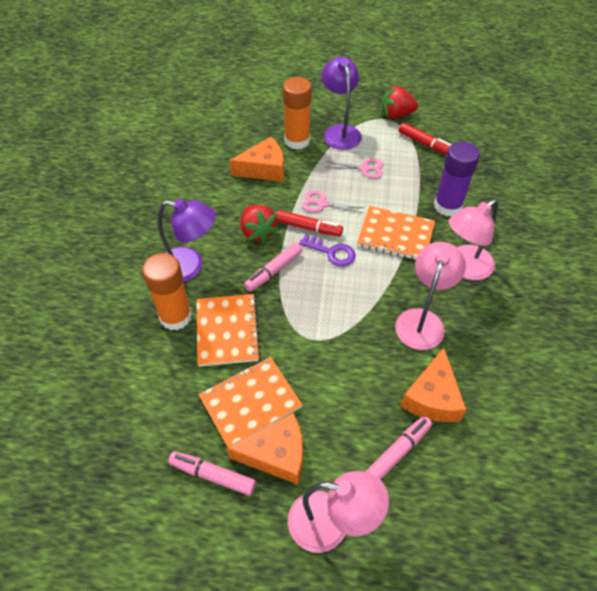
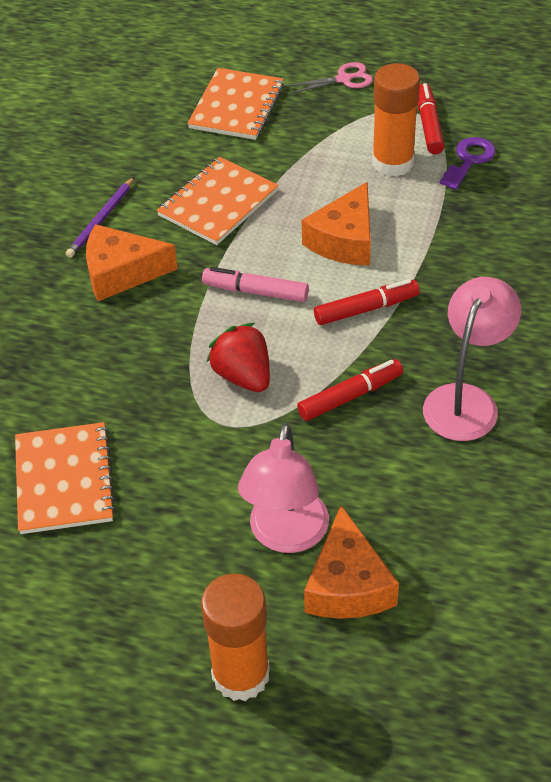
pink lamp: [288,471,389,553] [395,242,466,350] [449,199,498,280] = 3 -> [238,423,329,553] [423,277,521,441] = 2
pink marker: [168,451,256,496] [244,242,303,292] [365,416,432,480] = 3 -> [202,267,309,302] = 1
pink scissors: [302,191,365,213] [326,159,383,179] = 2 -> [287,62,373,94] = 1
purple glue stick: [434,141,480,217] = 1 -> none = 0
purple lamp: [158,199,216,282] [321,57,362,150] = 2 -> none = 0
purple pencil: none = 0 -> [66,177,134,258] = 1
red marker: [276,210,343,236] [399,123,451,155] = 2 -> [297,359,403,421] [314,279,420,325] [418,83,445,154] = 3
red strawberry: [241,205,279,243] [382,86,418,119] = 2 -> [207,323,270,392] = 1

